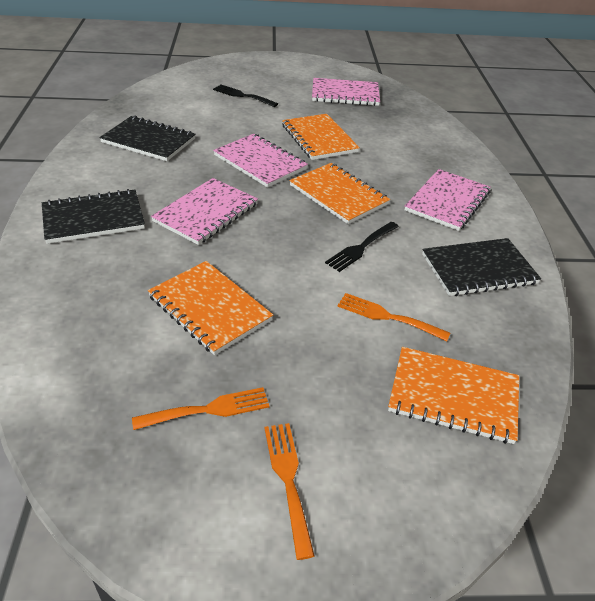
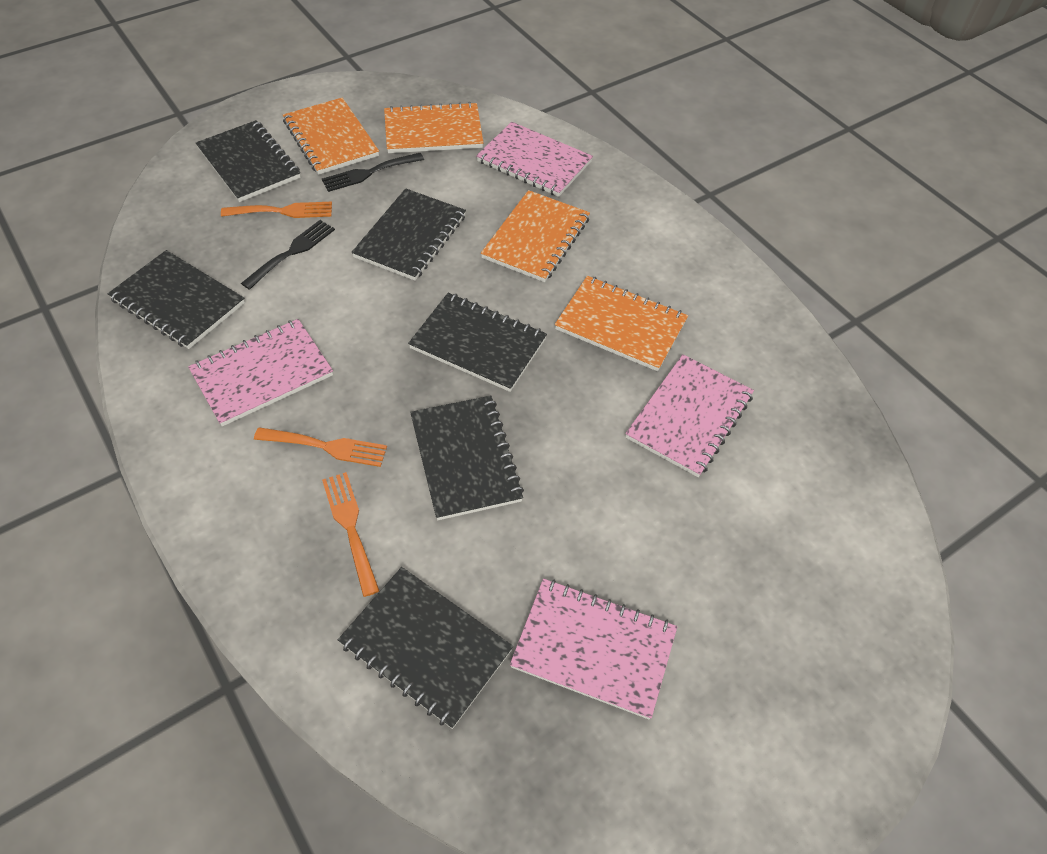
black notebook: [42,189,145,244] [99,116,196,161] [422,238,541,296] = 3 -> [108,250,245,349] [196,120,301,202] [338,567,513,729] [352,188,466,281] [408,293,547,392] [410,396,524,520] = 6

